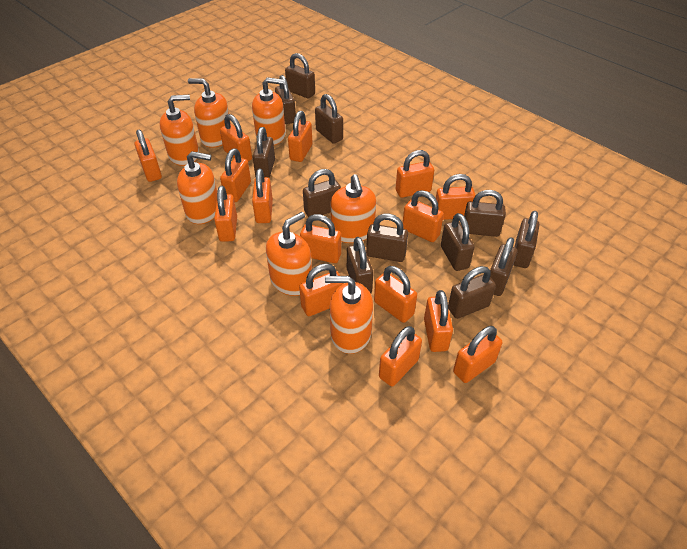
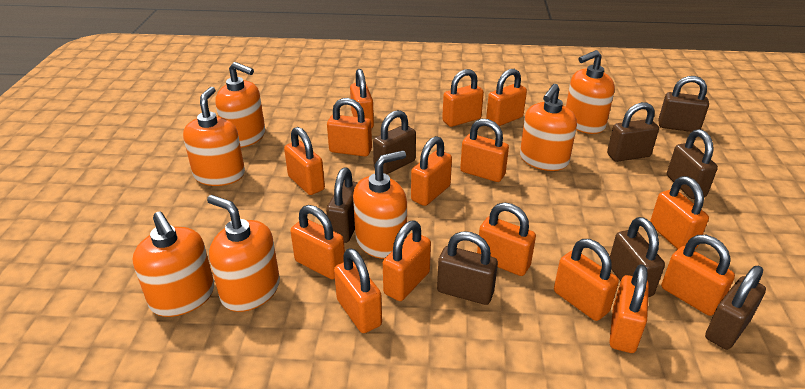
brown padlock: [252,127,275,178] [275,75,296,124] [285,53,315,99] [303,169,341,217] [315,94,343,144] [347,237,373,293] [366,214,408,262] [441,213,475,271] [448,266,496,319] [464,190,506,237] [490,238,517,296] [513,211,539,268] = 12 -> [326,168,358,243] [373,110,416,174] [437,231,498,305] [607,102,659,162] [610,217,665,297] [658,76,709,132] [667,129,718,199] [705,266,766,350] = 8

